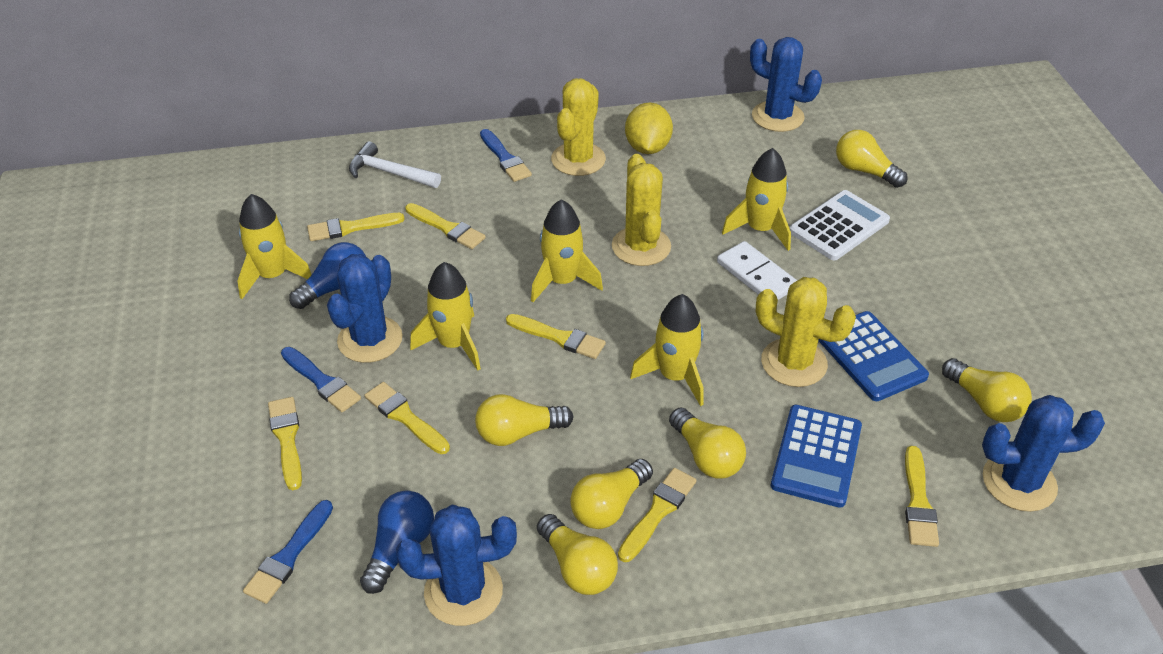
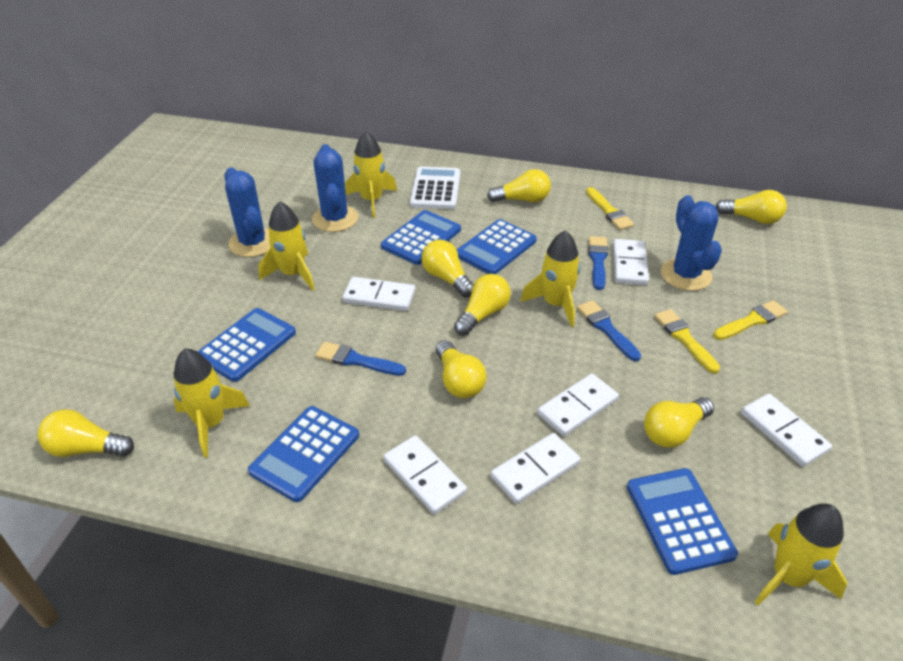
blue cactus: [327,254,403,363] [396,505,517,626] [750,37,822,132] [982,395,1105,512] = 4 -> [224,168,270,257] [312,144,358,232] [661,195,722,291] = 3
blue calculator: [771,405,862,508] [818,311,929,401] = 2 -> [197,308,296,382] [248,406,359,502] [381,210,461,265] [457,219,537,274] [627,468,738,575] = 5
blue light bulb: [289,242,366,309] [360,490,434,594] = 2 -> none = 0
white domino: [717,241,797,300] = 1 -> [342,277,415,311] [384,435,467,514] [491,433,580,504] [537,374,619,437] [613,239,649,285] [741,394,832,467] = 6
white hammer: [349,141,441,188] = 1 -> none = 0
yellow brush: [268,397,302,490] [307,213,405,241] [365,382,450,454] [405,203,486,249] [506,314,606,359] [618,468,697,562] [905,446,939,547] = 7 -> [586,187,634,230] [654,309,720,373] [713,300,788,340] = 3
yellow cactus: [551,78,606,176] [612,154,671,266] [756,277,856,387] = 3 -> none = 0
yellow lemon: [625,103,673,154] = 1 -> none = 0
yellow light bulb: [475,394,574,446] [537,514,618,595] [570,459,653,529] [669,408,746,479] [836,130,908,188] [942,358,1032,422] = 6 -> [38,409,134,457] [422,240,474,297] [436,340,487,398] [454,274,511,336] [487,169,551,202] [644,397,714,448] [715,190,787,224] = 7

